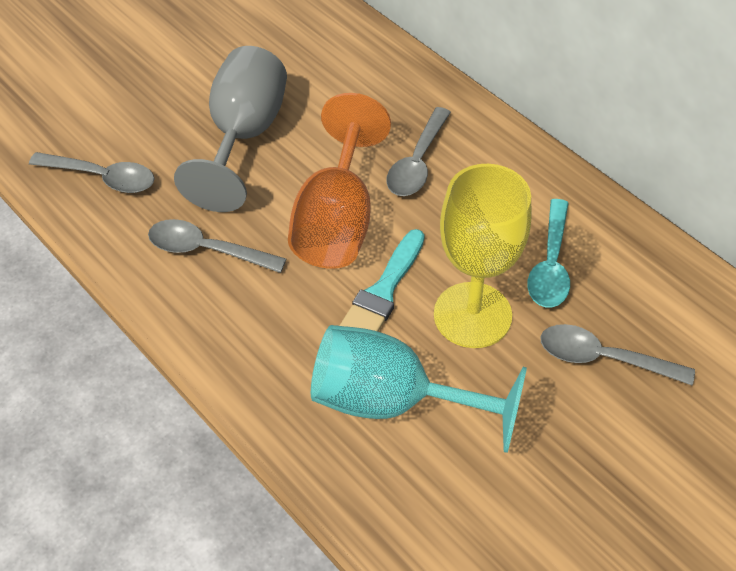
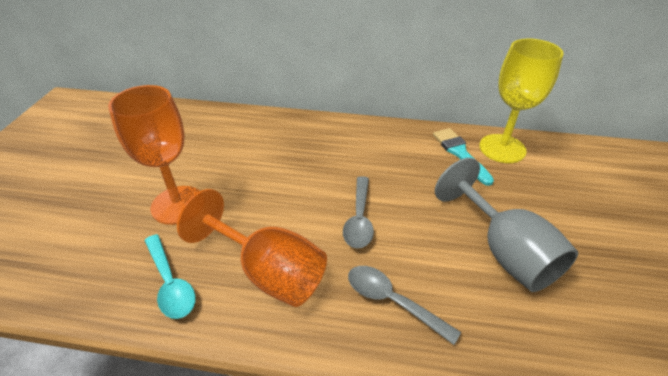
grey spoon: [29,152,154,193] [148,219,286,273] [386,107,451,196] [541,324,695,385] = 4 -> [343,176,374,248] [348,266,461,345] = 2
orange goblet: [288,93,391,269] = 1 -> [108,85,200,225] [177,189,327,307] = 2
turquoise goblet: [311,325,527,453] = 1 -> none = 0

